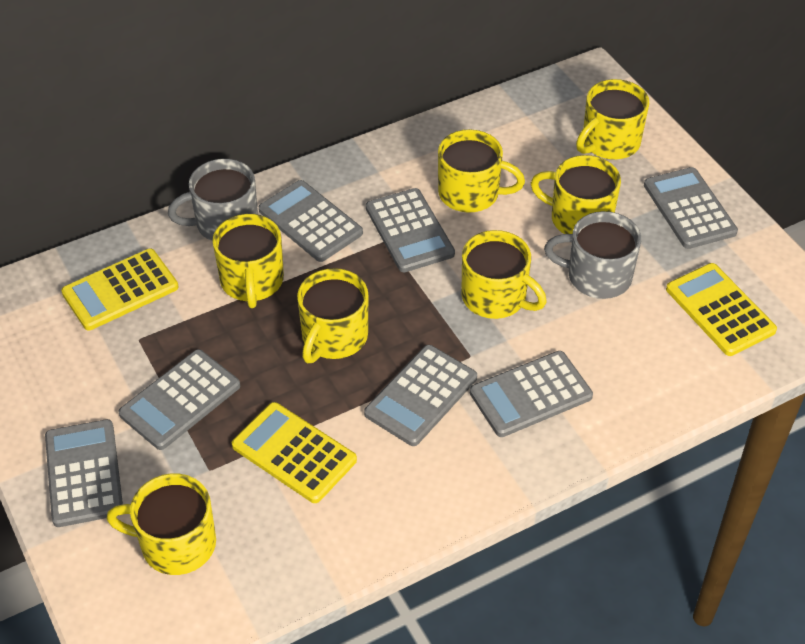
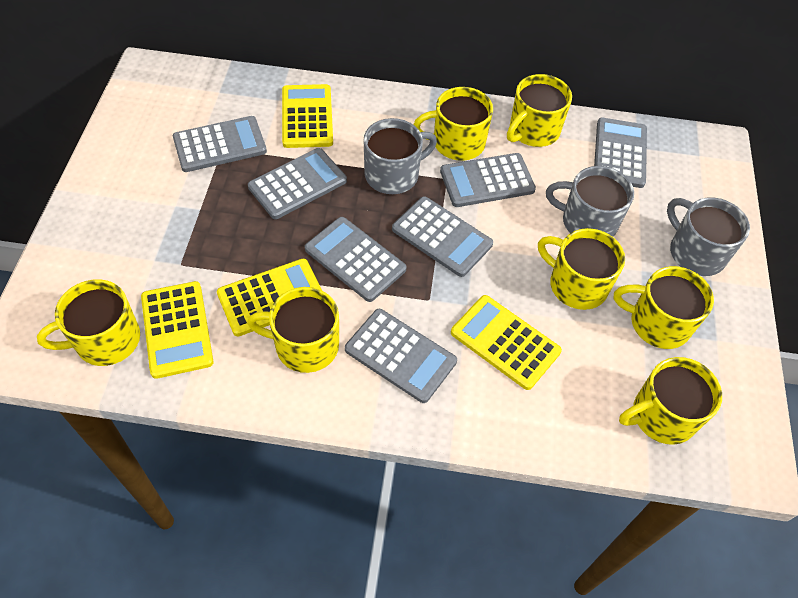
grey mug: [168,159,258,241] [544,211,641,299] = 2 -> [364,118,437,194] [546,166,634,237] [667,197,750,276] = 3
yellow calculator: [61,249,178,330] [232,402,357,503] [666,263,777,356] = 3 -> [141,281,214,379] [217,259,322,336] [282,84,333,148] [451,295,562,390] = 4

